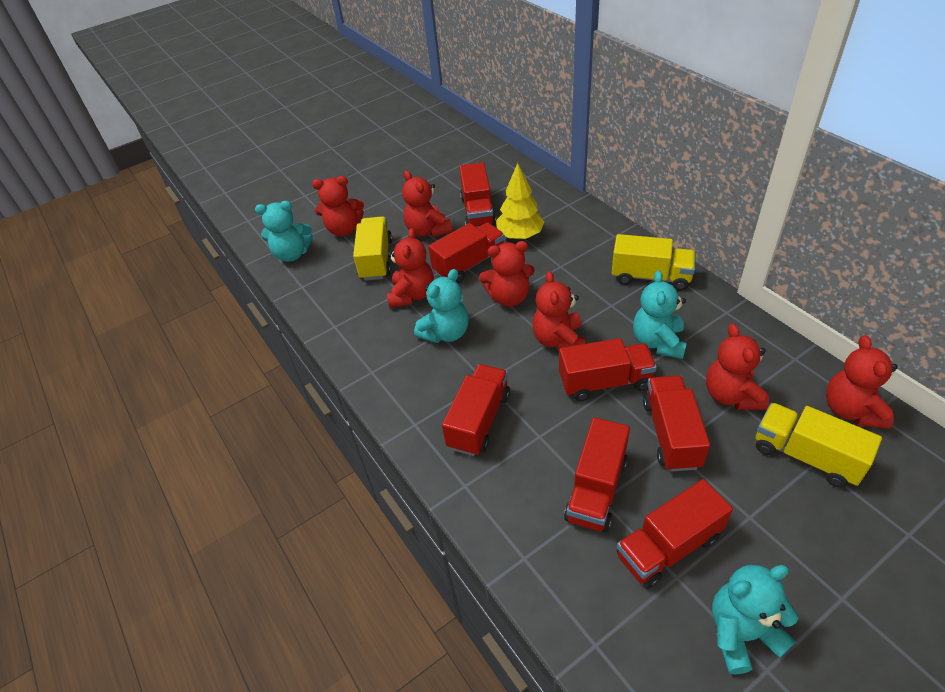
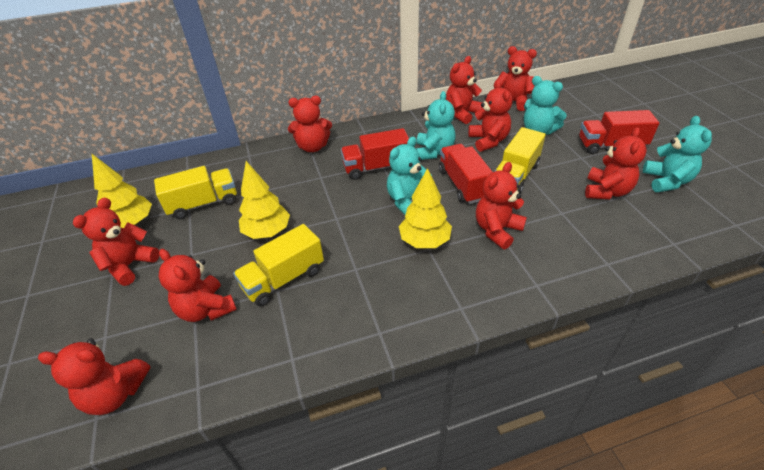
red teddy bear: [312,176,364,236] [387,228,434,308] [402,171,452,237] [479,241,535,307] [532,271,586,352] [706,324,769,410] [826,335,897,429] = 7 -> [38,338,150,415] [73,197,159,286] [159,249,237,322] [288,96,332,152] [446,56,483,124] [468,80,513,152] [476,162,527,249] [497,46,537,111] [585,127,647,199] = 9
red truck: [428,223,505,283] [442,364,510,456] [459,162,496,227] [559,338,657,401] [564,417,630,533] [617,479,733,589] [643,375,710,472] = 7 -> [341,128,409,180] [439,144,492,204] [579,110,659,154] = 3
yellow tree: [496,163,544,240] = 1 -> [92,154,152,228] [239,161,290,239] [399,168,452,248] = 3

